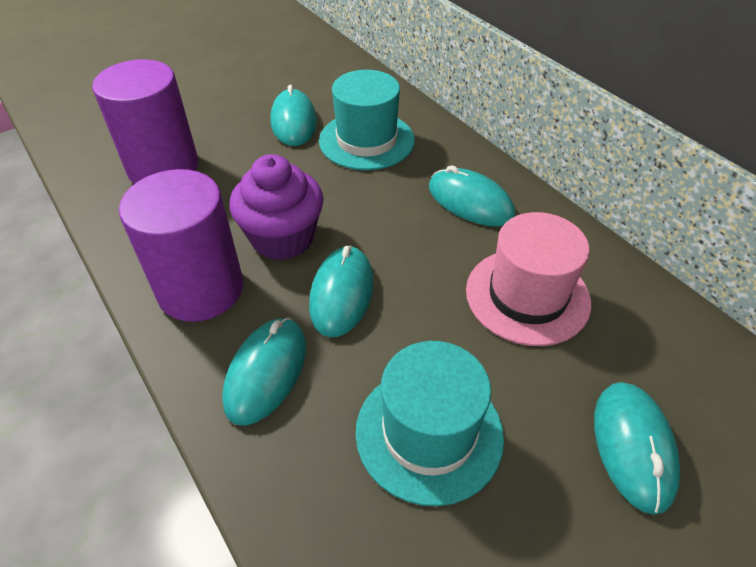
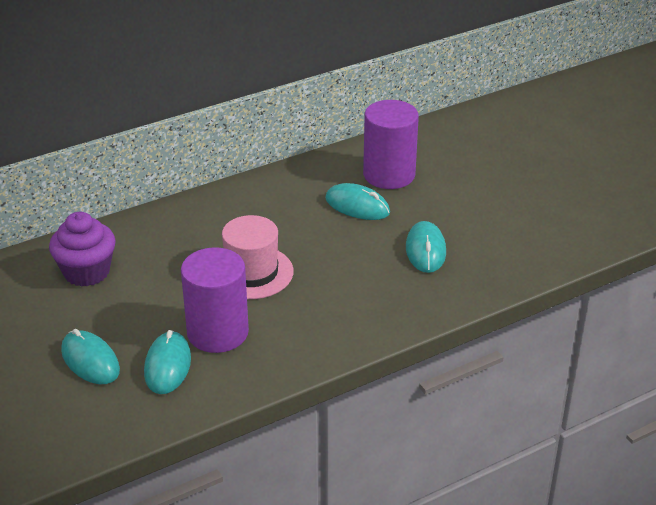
turquoise hat: [319,70,415,170] [355,341,504,506] = 2 -> none = 0
turquoise mouse: [222,318,306,426] [270,85,317,146] [309,246,374,337] [429,165,515,227] [594,382,680,515] = 5 -> [61,329,120,384] [144,330,191,394] [325,183,390,220] [406,221,446,273] = 4

